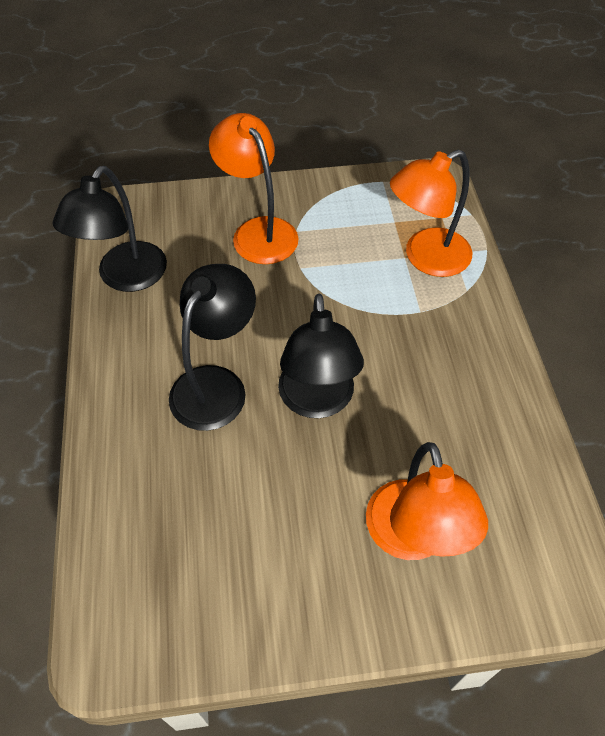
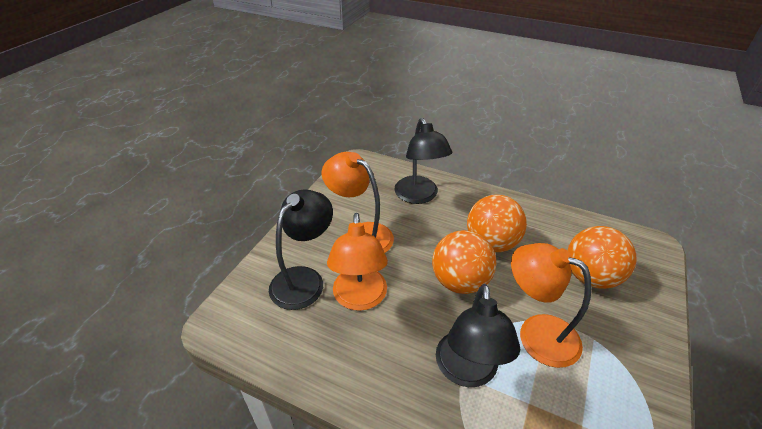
orange ball: none = 0 -> [432,230,496,294] [467,195,527,252] [567,226,637,289] = 3

